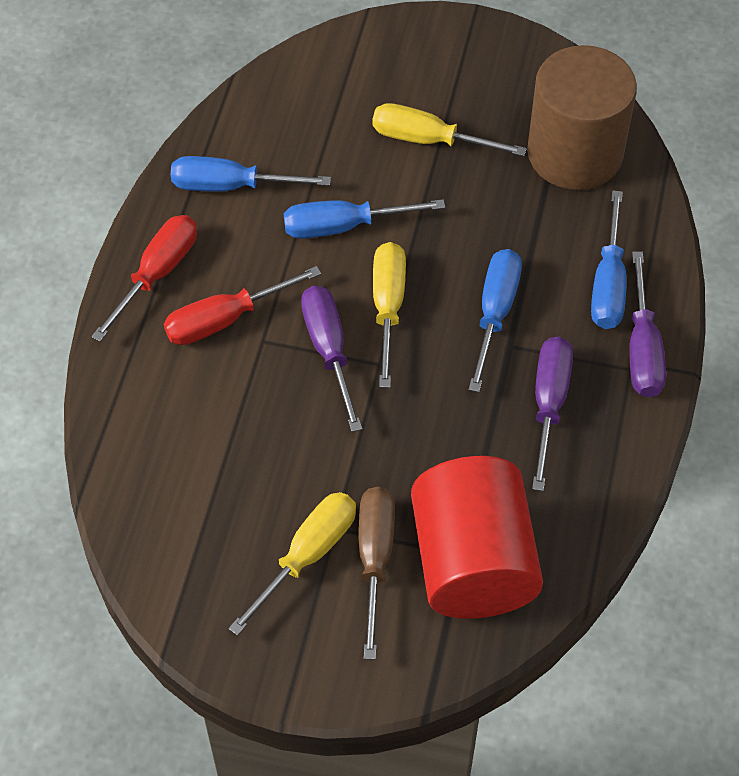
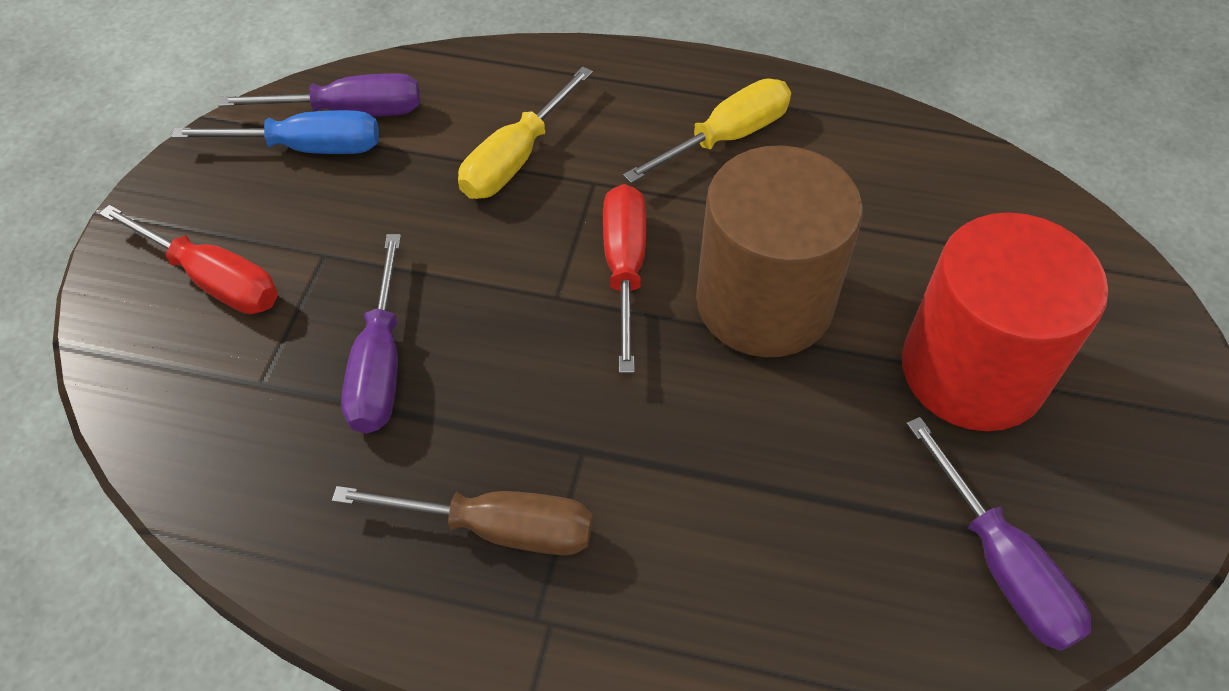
blue screwdriver: [171,156,331,191] [284,199,445,239] [469,249,522,392] [591,190,626,329] = 4 -> [171,110,379,154] = 1
yellow screwdriver: [228,492,356,636] [372,103,527,156] [373,242,406,388] = 3 -> [458,67,593,199] [623,79,791,183] = 2

